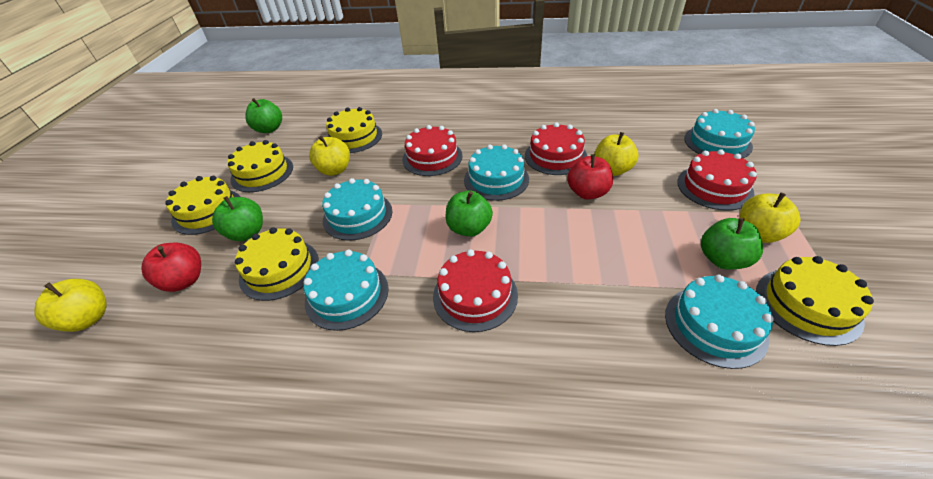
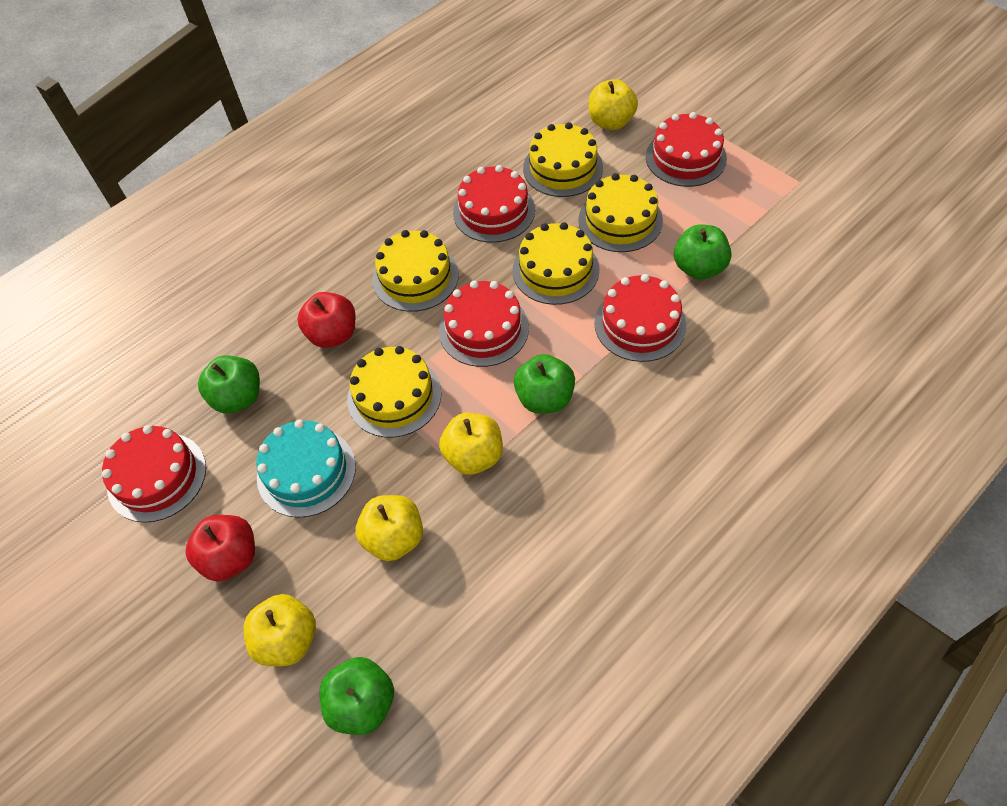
red cake: [402,125,463,176] [433,249,518,332] [525,122,587,175] [677,149,757,211] = 4 -> [102,425,206,523] [439,280,529,367] [453,165,535,243] [594,274,687,362] [646,112,727,187] = 5
turquoise cake: [304,250,389,331] [322,178,392,241] [464,144,529,201] [665,275,774,369] [684,109,755,158] = 5 -> [256,420,356,518] = 1

